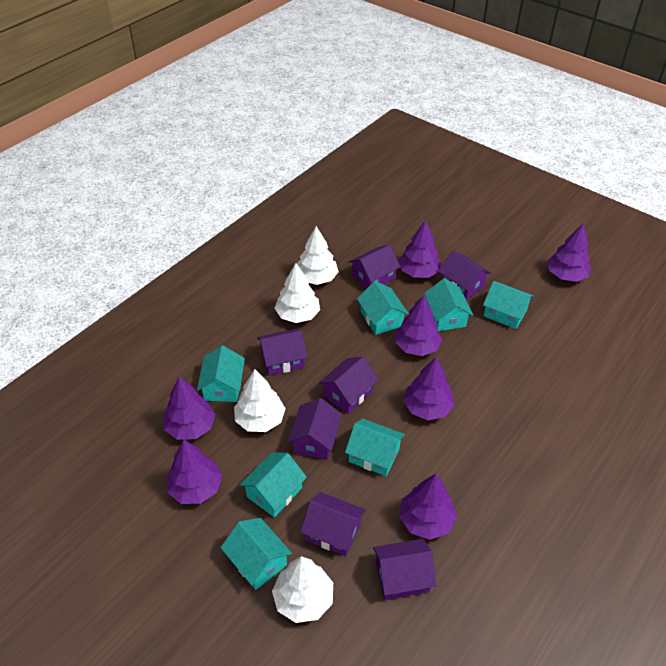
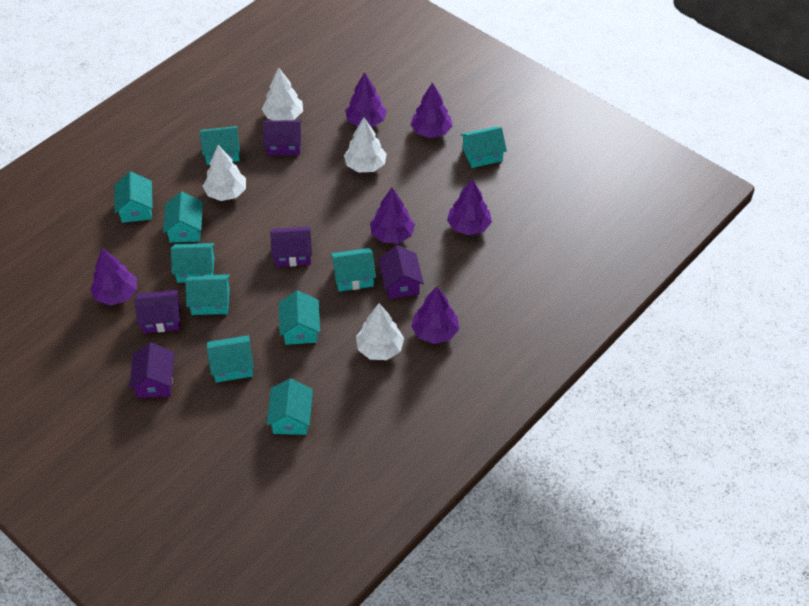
purple house: [257,329,308,376] [288,398,342,460] [300,492,366,556] [319,357,379,414] [349,245,400,289] [373,539,437,600] [438,251,491,300] = 7 -> [129,342,174,398] [135,290,180,333] [263,120,302,155] [270,226,312,267] [378,245,424,299] = 5
purple tree: [163,377,215,440] [167,440,222,504] [395,295,442,356] [398,220,441,278] [399,474,457,540] [403,357,455,420] [547,223,591,282] = 7 -> [90,248,137,306] [345,72,387,127] [370,187,415,243] [410,82,452,138] [411,286,459,344] [447,179,492,235] = 6
turquoise house: [197,346,245,402] [220,518,292,590] [240,452,307,518] [345,419,405,476] [357,281,409,335] [424,278,473,331] [483,281,534,329] = 7 -> [114,172,153,223] [163,192,203,243] [171,243,215,283] [185,274,230,315] [200,126,240,165] [207,335,254,383] [267,379,313,435] [279,291,320,345] [331,248,376,292] [460,127,507,168] = 10

